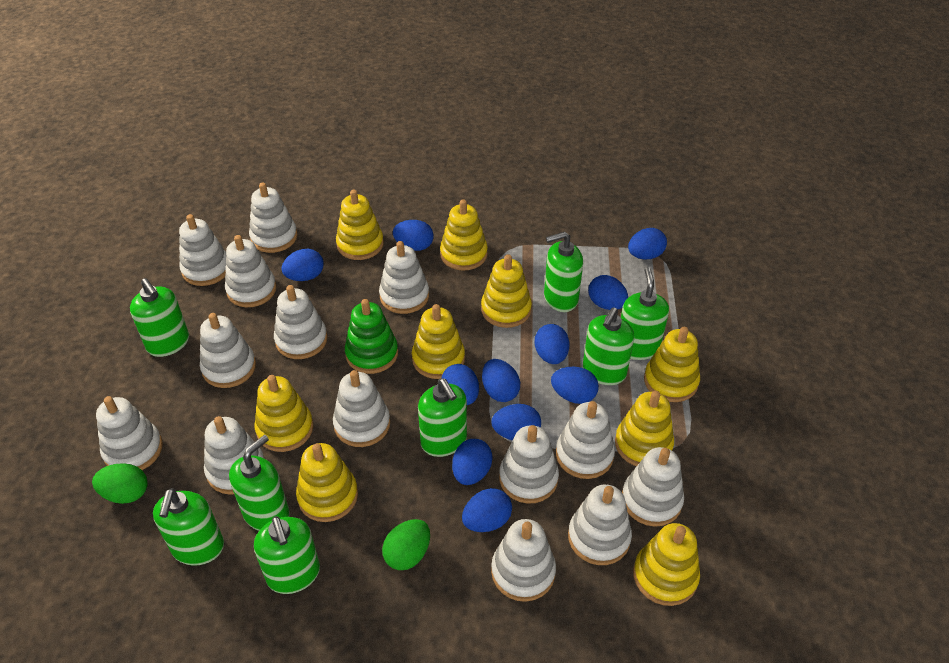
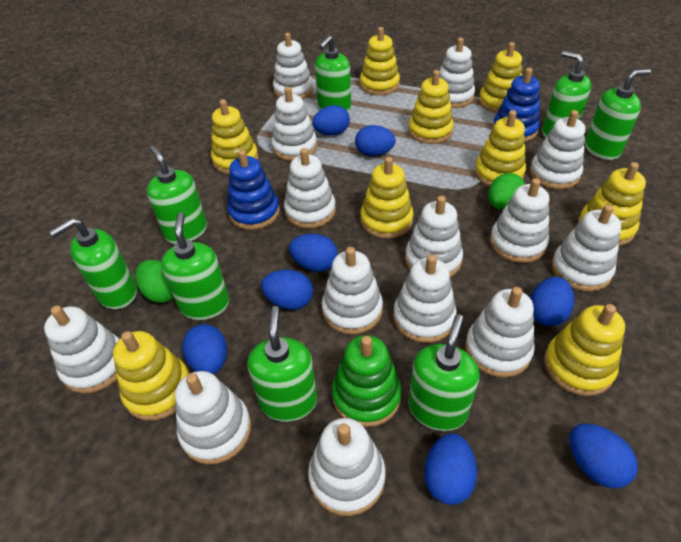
blue egg: [281,249,324,281] [393,220,434,251] [442,364,479,405] [452,439,493,485] [462,488,512,532] [482,359,520,402] [491,404,541,440] [534,324,569,364] [551,367,599,404] [588,275,628,310] [628,228,667,260] = 11 -> [182,324,227,374] [261,270,313,310] [289,234,338,272] [312,105,350,135] [355,125,396,156] [424,433,477,505] [530,277,574,326] [569,423,638,489] = 8
blue stacking toy: none = 0 -> [227,150,280,230] [493,68,540,142] = 2

